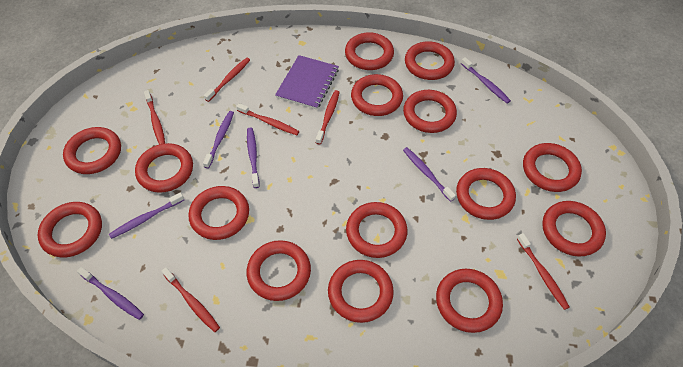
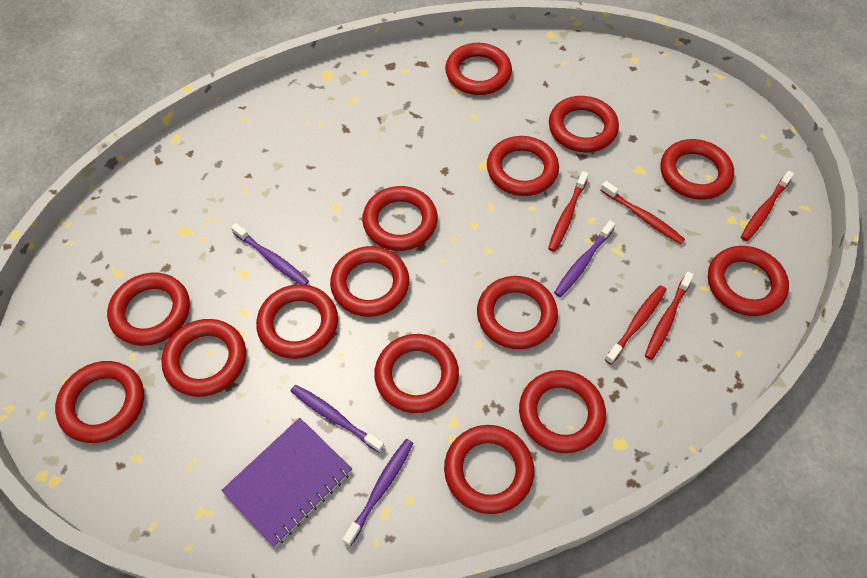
purple toothbrush: [77,267,144,320] [109,192,184,239] [203,111,234,168] [247,127,259,188] [403,147,456,202] [461,57,511,103] = 6 -> [231,223,309,285] [291,385,384,453] [342,439,414,546] [554,220,615,297] = 4
red toothbrush: [144,90,165,144] [161,267,220,332] [204,58,250,102] [236,103,299,135] [316,90,340,145] [517,233,569,310] = 6 -> [548,171,589,252] [600,181,685,244] [605,285,667,364] [645,272,694,360] [741,171,794,241] = 5

